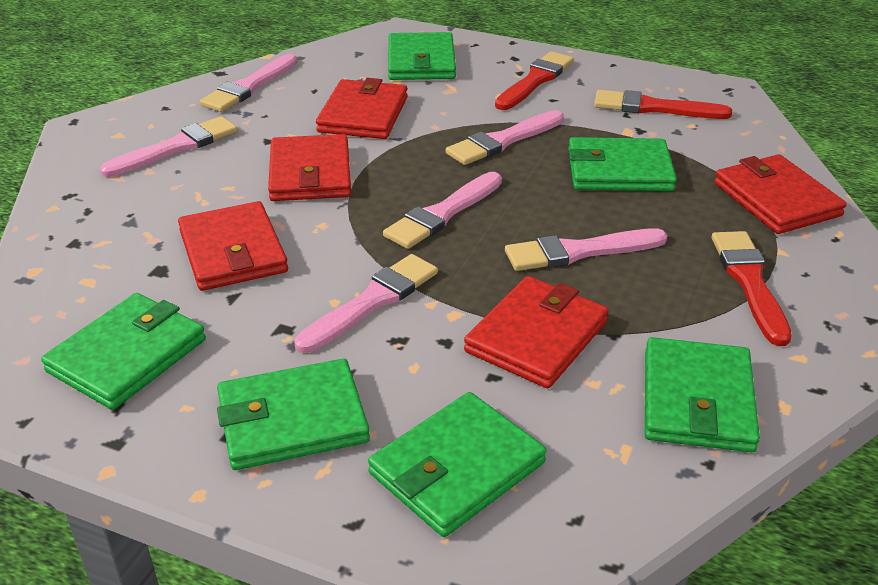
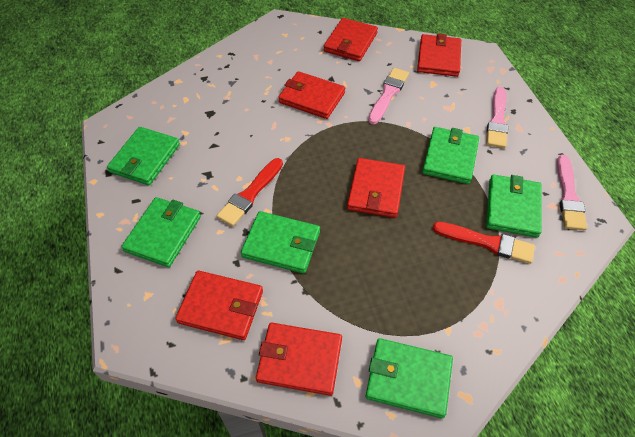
pink brush: [100,116,238,177] [200,54,297,112] [294,254,438,353] [383,172,502,249] [446,110,564,165] [505,228,668,271] = 6 -> [368,68,409,124] [486,87,508,148] [557,154,587,230] = 3
red brush: [495,51,574,110] [594,90,732,119] [712,231,792,346] = 3 -> [217,158,283,226] [433,222,535,264] = 2
red wallet: [178,201,288,291] [268,134,351,201] [316,78,408,139] [464,276,609,388] [714,154,847,234] = 5 -> [175,270,263,340] [256,323,342,396] [278,71,345,119] [324,18,378,61] [347,158,405,218] [417,34,461,77] = 6

